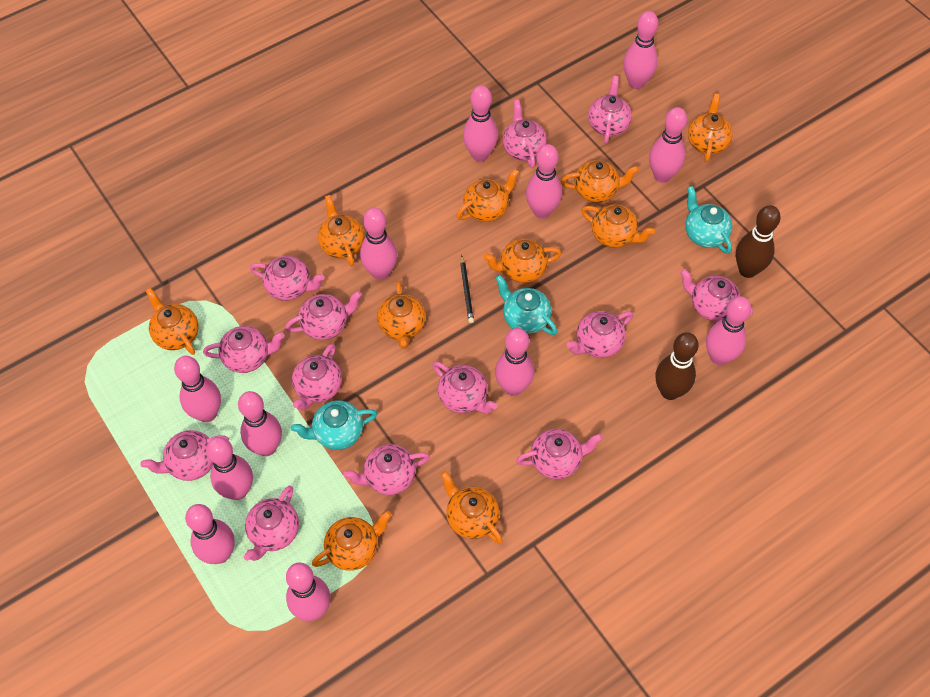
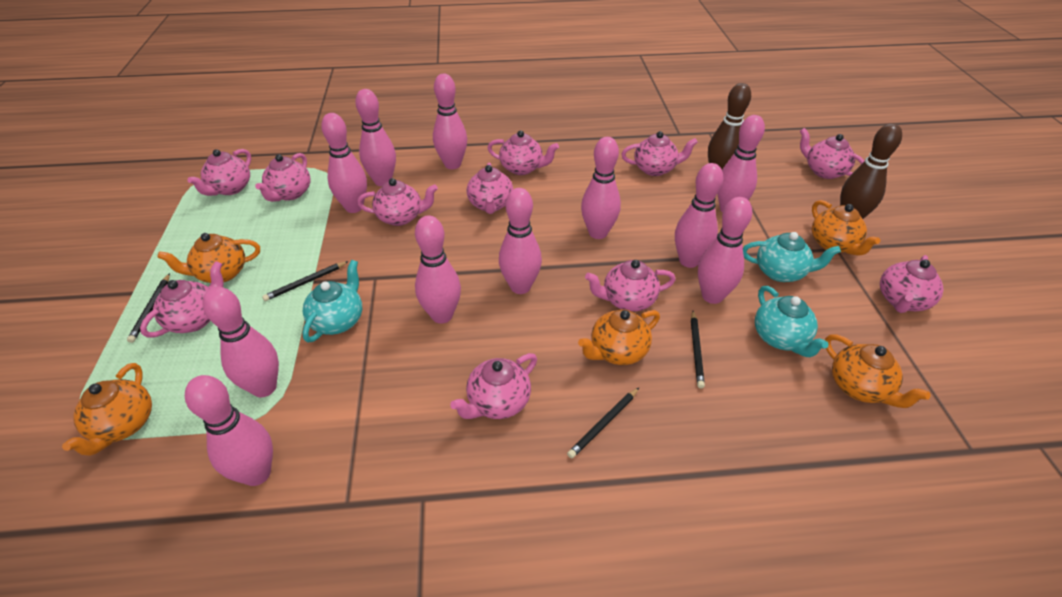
black pencil: [460,255,474,323] = 1 -> [127,273,170,343] [262,261,349,301] [567,388,639,458] [691,311,705,389] = 4
orange teapot: [146,288,199,355] [312,511,392,571] [318,195,364,266] [377,281,426,349] [441,471,503,544] [456,169,519,222] [483,238,561,283] [561,160,639,203] [581,204,655,248] [688,93,733,162] = 10 -> [62,363,152,456] [157,233,260,283] [578,309,660,365] [812,200,880,256] [825,334,931,408] = 5
pink bowling pin: [174,356,221,422] [185,504,235,564] [206,437,253,500] [238,391,282,456] [286,563,330,621] [360,208,397,280] [463,85,498,162] [495,328,534,396] [526,144,562,219] [623,11,658,89] [649,107,687,183] [706,296,751,365] = 12 -> [185,375,273,486] [202,287,279,397] [321,113,367,213] [355,89,396,186] [415,215,461,324] [433,74,467,169] [499,188,542,294] [581,137,621,239] [675,163,723,268] [698,197,752,304] [717,115,765,213] = 11
pink teapot: [140,430,229,481] [203,326,285,373] [244,485,299,561] [250,256,325,301] [285,291,362,340] [292,343,342,411] [343,444,430,495] [433,361,497,414] [503,100,547,168] [516,429,603,479] [567,311,633,358] [588,76,632,144] [680,269,753,321] = 13 -> [140,261,223,338] [187,149,251,196] [255,153,310,202] [357,178,438,226] [450,353,537,419] [467,162,513,214] [488,130,559,175] [585,260,676,312] [622,131,698,176] [800,128,865,179] [880,255,944,313] = 11

